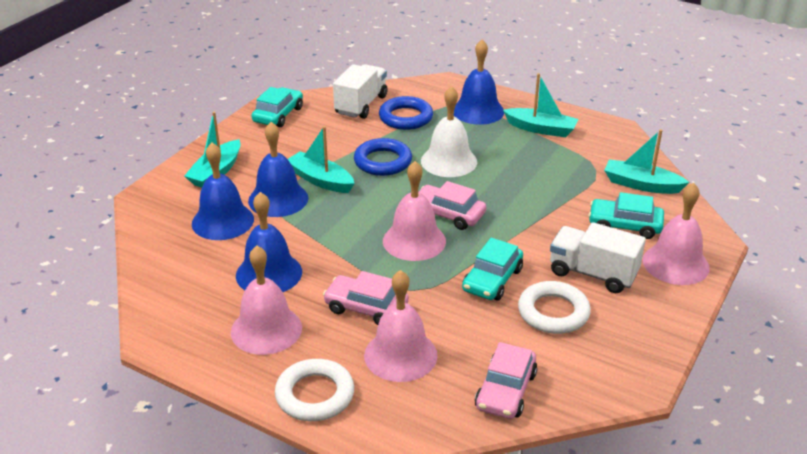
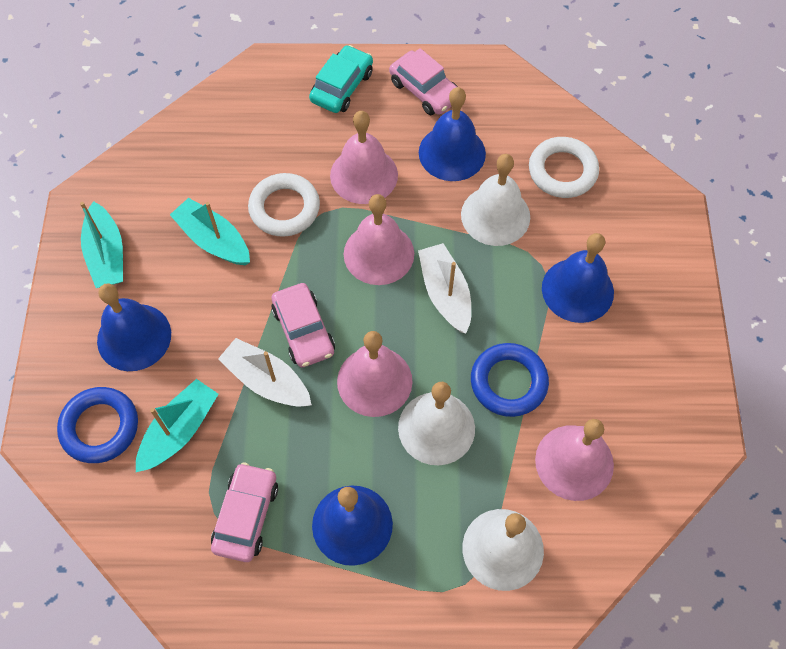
turquoise boat: [184,112,241,188] [288,126,355,193] [503,73,579,137] [604,129,689,194] = 4 -> [80,201,123,288] [136,379,218,472] [170,198,250,265] = 3
turquoise car: [251,87,303,127] [462,238,523,301] [588,192,664,239] = 3 -> [309,45,373,113] = 1
white bell: [421,86,477,177] = 1 -> [398,382,475,465] [461,154,530,246] [462,509,544,591] = 3
white boat: none = 0 -> [218,338,312,407] [418,243,471,334] = 2
white truck: [333,64,388,119] [550,222,646,293] = 2 -> none = 0

